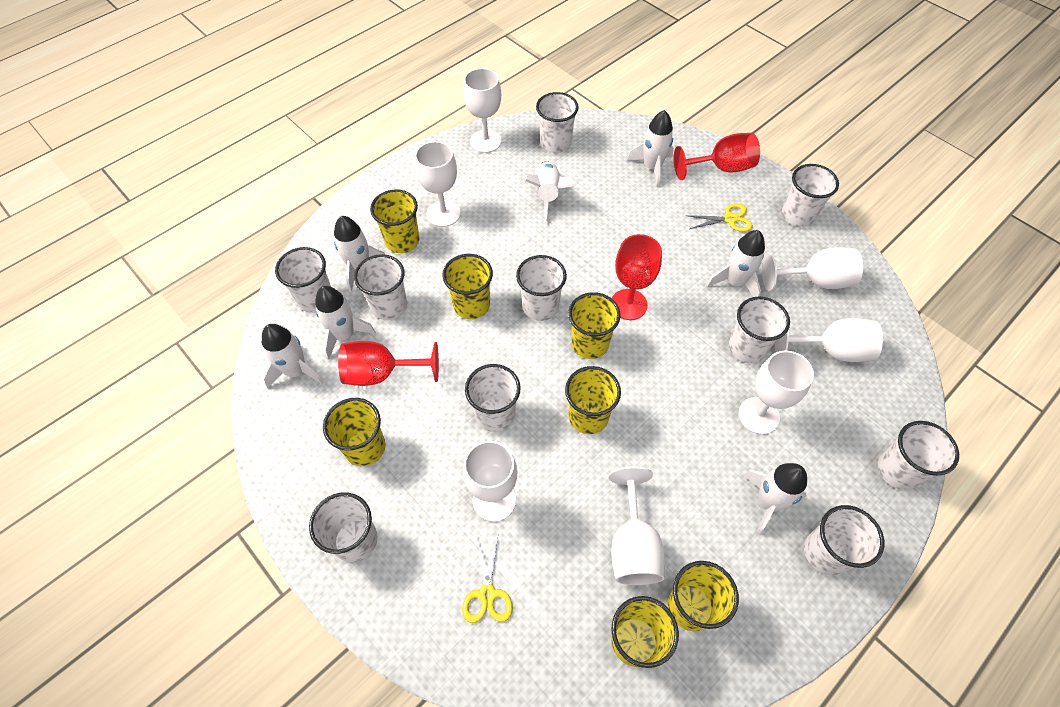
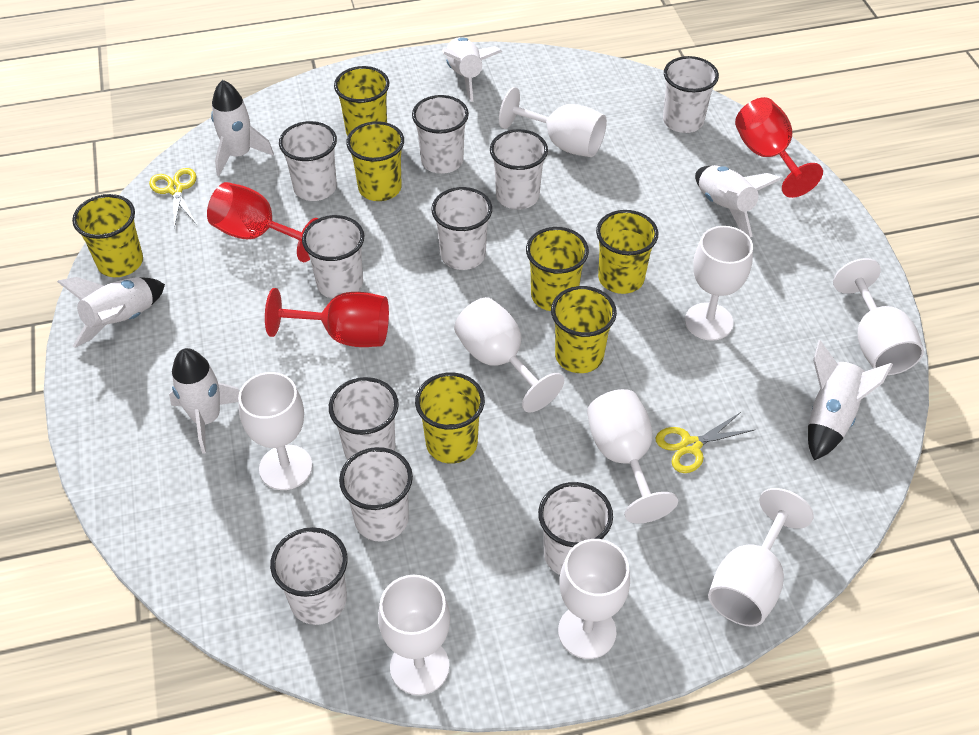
white goblet: [415,141,460,227] [463,68,502,153] [463,441,518,522] [608,466,665,585] [738,350,814,435] [762,247,863,291] [775,318,883,362] = 7 -> [238,372,312,490] [378,575,450,695] [454,297,564,412] [499,87,607,157] [558,539,630,659] [587,389,678,523] [685,226,753,341] [708,488,814,627] [833,258,924,375] = 9
white rocket: [262,324,324,388] [315,286,376,360] [334,216,385,292] [525,161,576,222] [627,110,674,187] [707,230,765,297] [743,463,807,534] = 7 -> [57,277,165,348] [169,348,239,454] [211,80,274,176] [442,37,502,102] [695,165,782,237] [808,340,893,460] = 6

